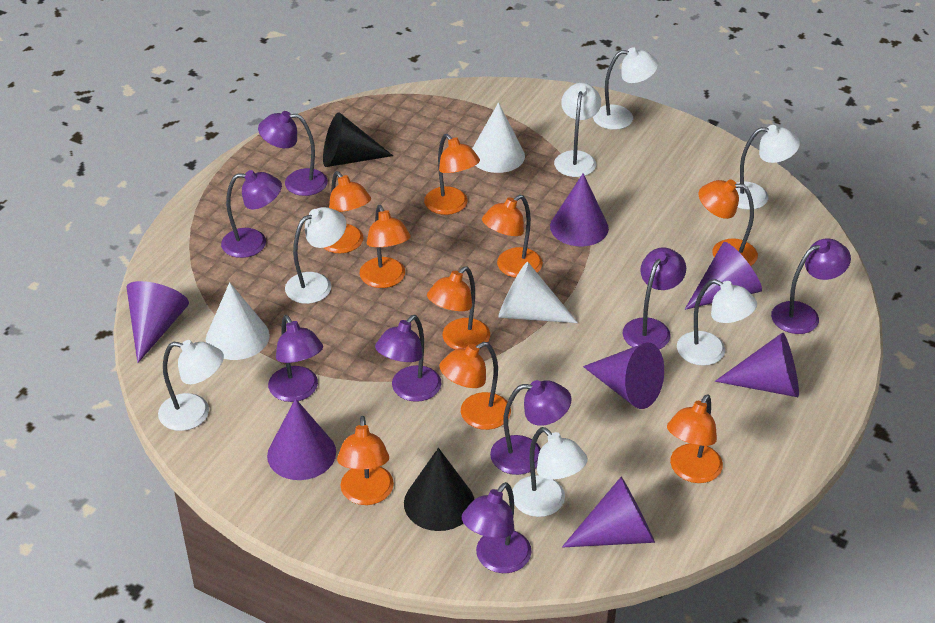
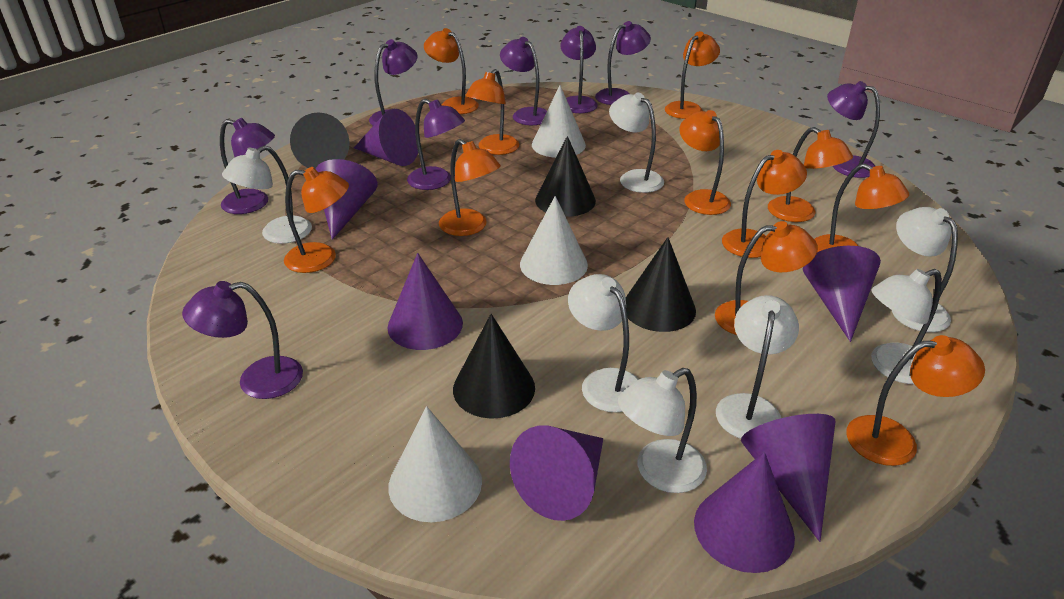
black cone: [323,112,393,167] [404,448,474,531] = 2 -> [290,112,350,169] [453,314,535,419] [535,136,596,217] [626,237,696,332] = 4
orange lamp: [324,171,371,253] [337,416,394,505] [360,205,411,288] [424,134,480,215] [427,266,490,350] [439,342,511,430] [482,195,543,278] [667,394,723,483] [699,179,758,266] = 9 -> [284,167,349,273] [424,28,479,114] [439,139,501,236] [465,69,519,155] [665,31,720,119] [679,110,731,215] [715,221,818,335] [722,150,807,258] [768,127,853,222] [814,163,909,252] [846,335,985,466] = 11

